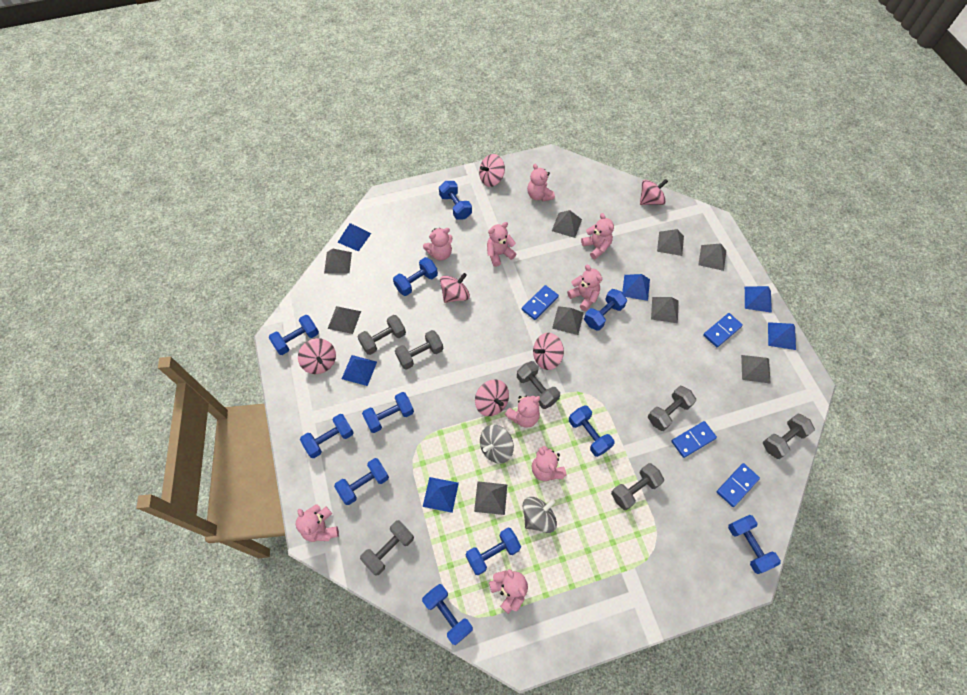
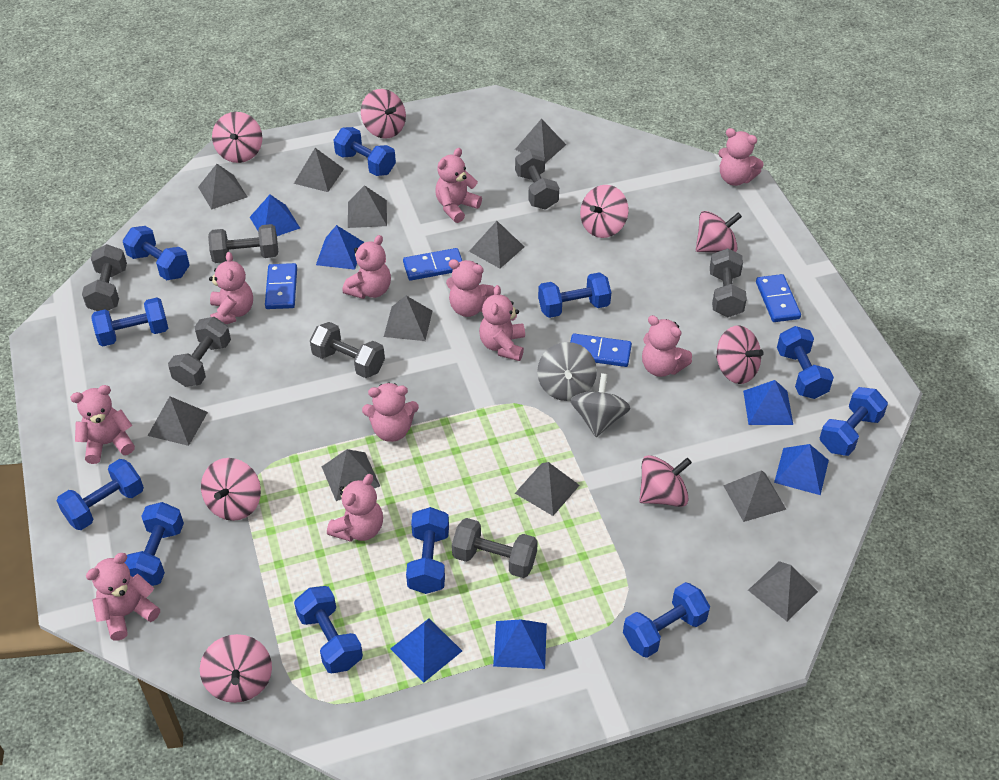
grey pyramid: [324,249,352,273] [328,306,361,334] [474,481,507,515] [552,210,582,238] [552,306,584,335] [651,297,679,323] [657,229,684,256] [698,243,726,271] [741,355,771,384] = 9 -> [148,396,208,446] [198,164,247,210] [294,148,344,192] [322,449,380,501] [348,185,387,228] [384,296,432,341] [469,221,524,268] [515,119,566,163] [515,462,580,516] [723,470,787,522] [748,561,818,621] = 11
pink spinning top: [298,338,336,374] [440,273,470,303] [475,379,509,416] [479,154,505,187] [533,333,564,370] [640,179,668,205] = 6 -> [200,634,272,703] [201,458,261,521] [212,112,262,163] [361,89,406,139] [580,185,629,238] [639,455,692,507] [696,211,742,252] [716,325,764,384] = 8
pink teddy bear: [296,504,339,542] [423,228,452,261] [487,222,516,267] [489,569,528,614] [505,395,540,428] [527,164,555,202] [532,446,566,481] [567,265,602,311] [581,213,614,260] = 9 -> [70,385,135,464] [86,553,160,641] [209,252,253,324] [327,474,383,542] [342,235,391,299] [362,382,419,442] [435,148,482,223] [446,259,495,317] [479,285,525,361] [642,315,692,377] [718,128,764,186] = 11

